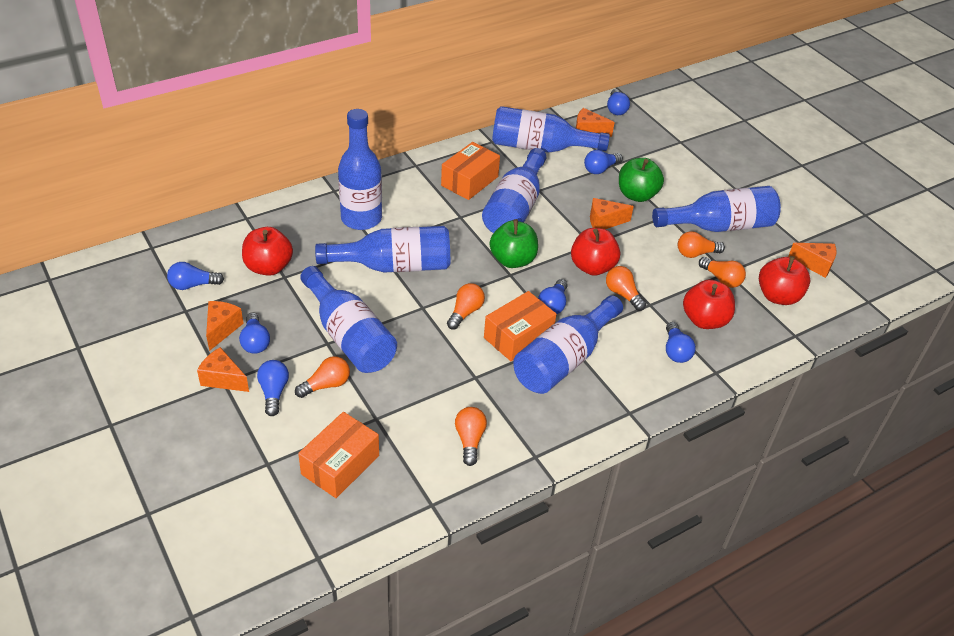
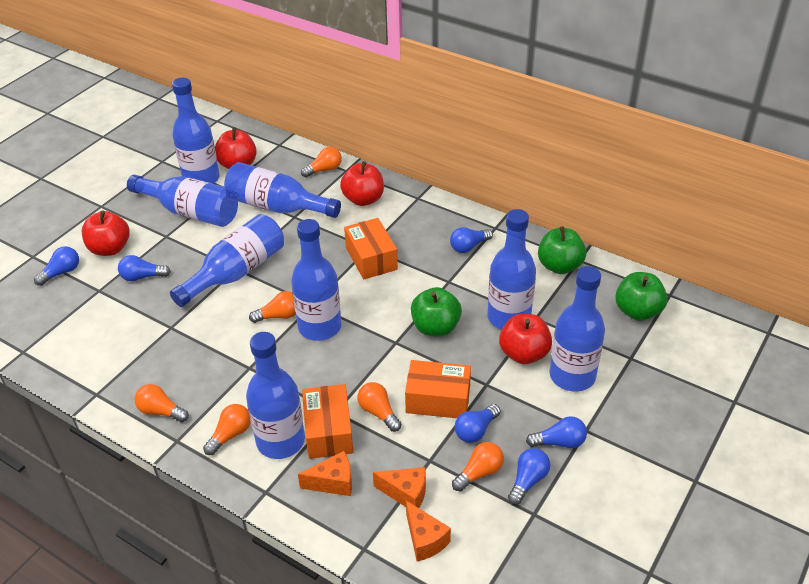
blue bottle: [300,266,397,373] [315,226,450,273] [338,109,382,230] [482,148,546,233] [492,106,610,153] [513,295,623,394] [652,186,781,232] = 7 -> [127,175,238,227] [170,214,284,307] [172,78,220,184] [224,162,341,218] [246,332,305,459] [291,219,342,341] [487,209,536,330] [550,266,605,392] = 8
blue light bulb: [167,262,224,290] [239,312,270,354] [257,360,289,416] [538,279,567,315] [584,150,623,174] [607,89,630,115] [666,322,696,363] = 7 -> [34,246,79,286] [118,255,171,281] [450,227,493,253] [455,404,501,443] [508,448,550,505] [526,416,587,448] = 6
green apple: [490,219,538,268] [619,158,664,202] = 2 -> [411,287,462,337] [538,226,586,274] [615,272,668,321] = 3
orange cheese: [197,347,249,392] [206,301,244,351] [576,108,615,137] [590,198,634,229] [788,243,836,278] = 5 -> [298,451,352,496] [373,467,426,508] [406,501,451,561] = 3

